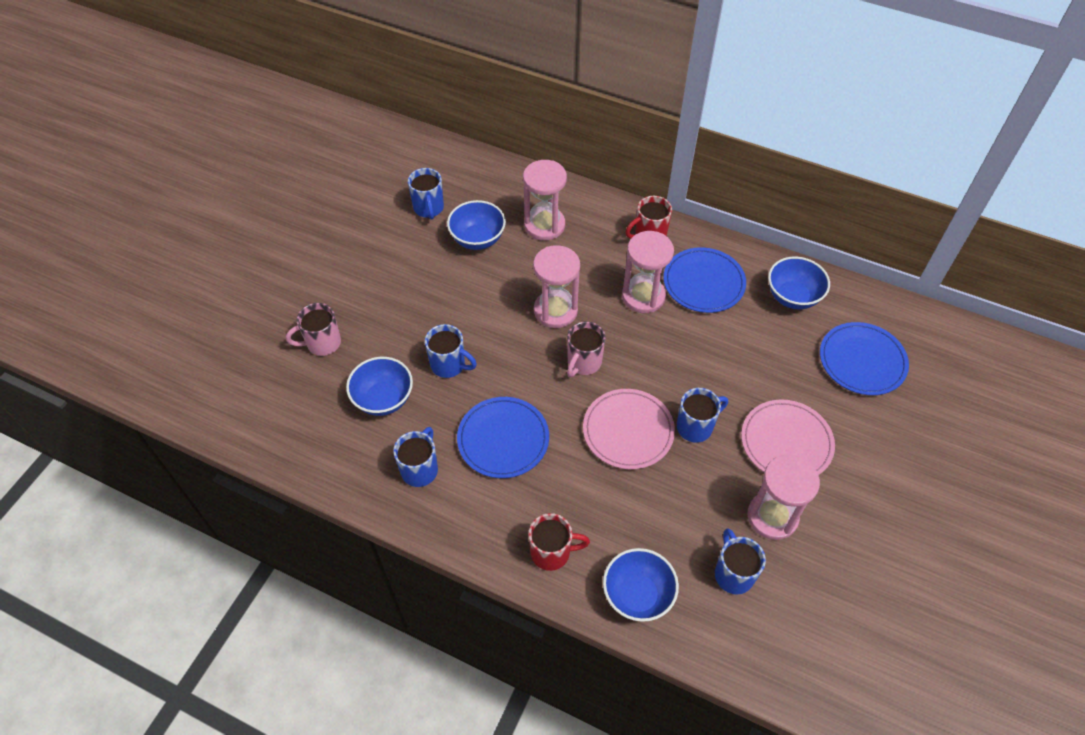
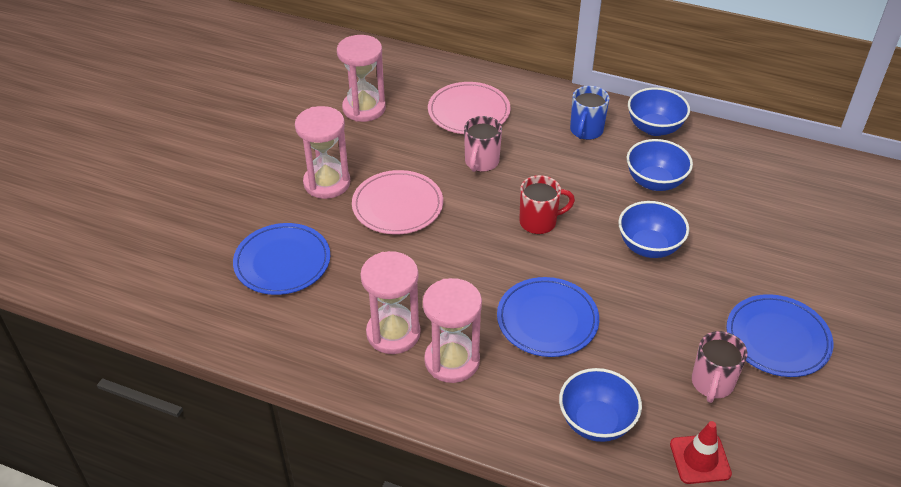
blue mug: [393,427,438,487] [408,168,444,220] [425,324,477,378] [677,388,728,443] [715,528,766,594] = 5 -> [570,86,609,140] = 1
red mug: [529,513,590,571] [625,196,672,239] = 2 -> [519,175,575,234] = 1
red traffic cone: none = 0 -> [670,421,732,484] = 1

